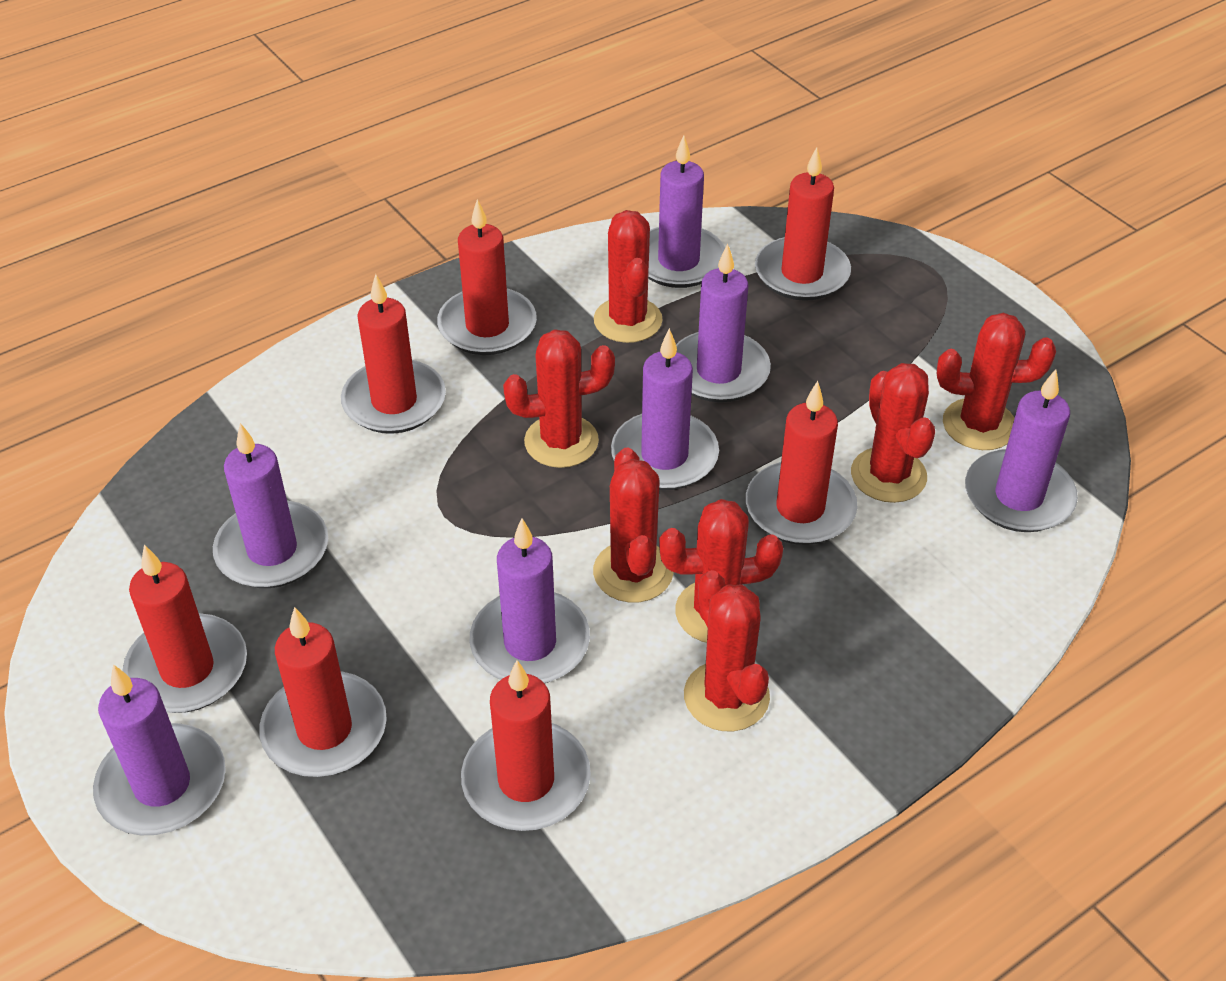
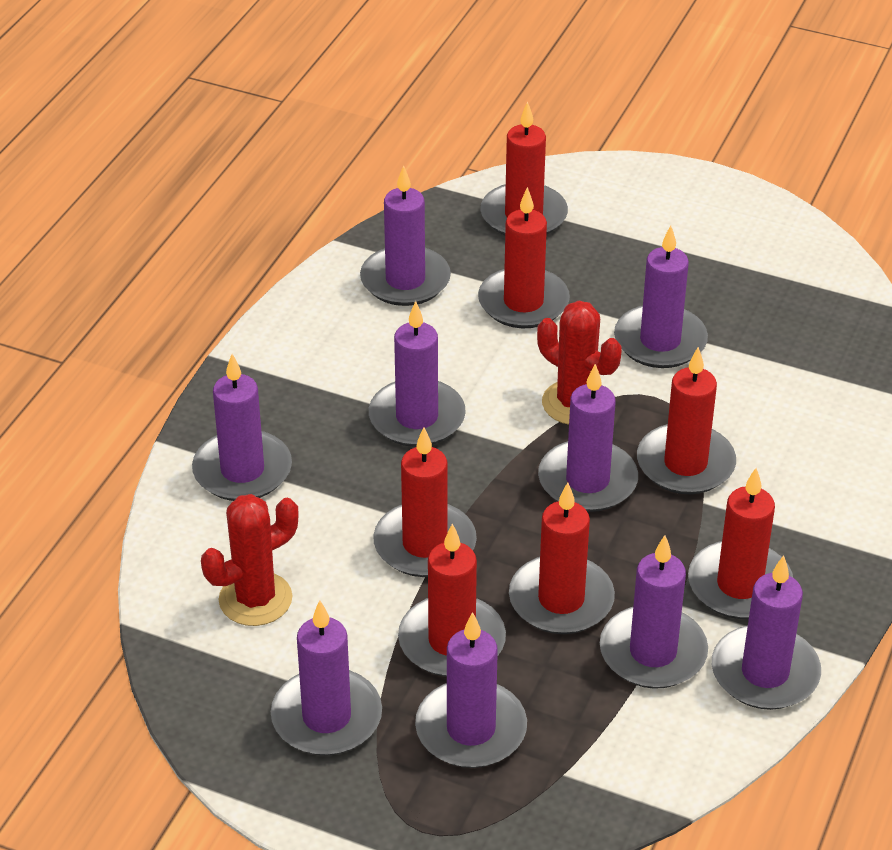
purple candle: [93,664,226,835] [213,423,328,588] [470,519,590,683] [611,328,719,490] [648,135,725,288] [676,244,771,402] [965,369,1078,532] = 7 -> [192,354,292,501] [271,600,382,756] [360,165,451,306] [369,301,466,447] [415,612,527,768] [538,364,638,512] [600,535,708,689] [614,226,708,368] [712,555,821,710] = 9
red cactus: [503,329,615,468] [593,448,673,603] [594,210,663,343] [659,499,783,643] [684,570,770,731] [851,363,935,503] [937,313,1056,450] = 7 -> [201,494,299,626] [537,301,622,425] = 2

